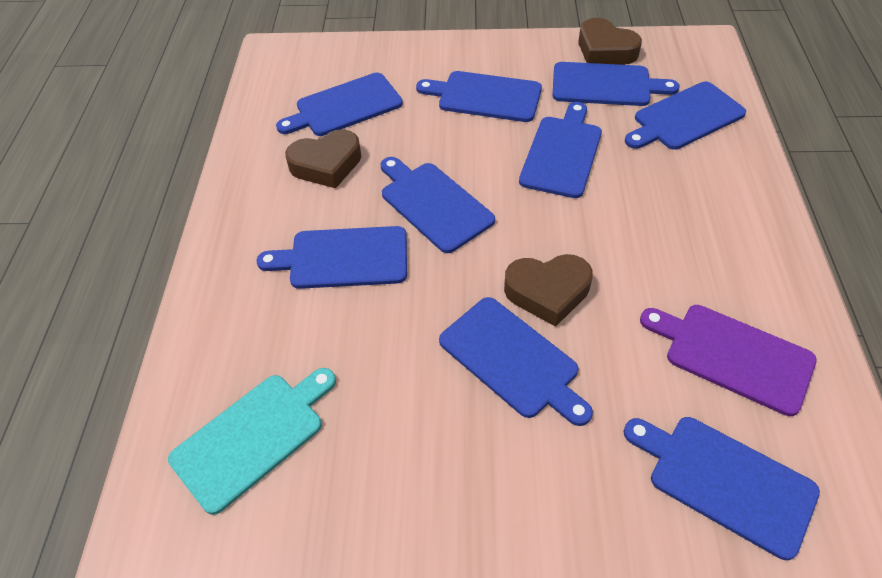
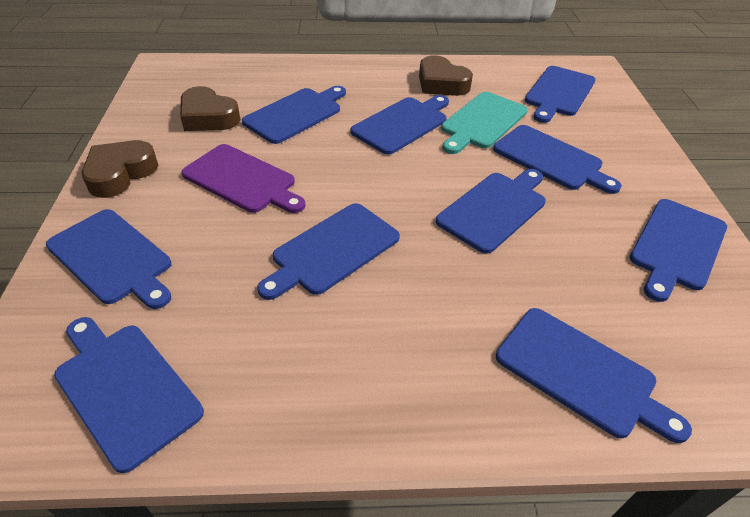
blue cutting board: [256,226,407,289] [276,73,403,136] [380,157,495,253] [416,71,542,122] [439,297,593,426] [519,102,602,198] [552,62,680,106] [624,417,820,560] [625,82,746,150] = 9 -> [46,209,171,309] [54,317,204,473] [242,86,346,144] [257,203,400,300] [350,95,449,155] [436,169,546,254] [493,125,622,194] [496,308,692,443] [525,66,596,123] [629,199,727,302] = 10

